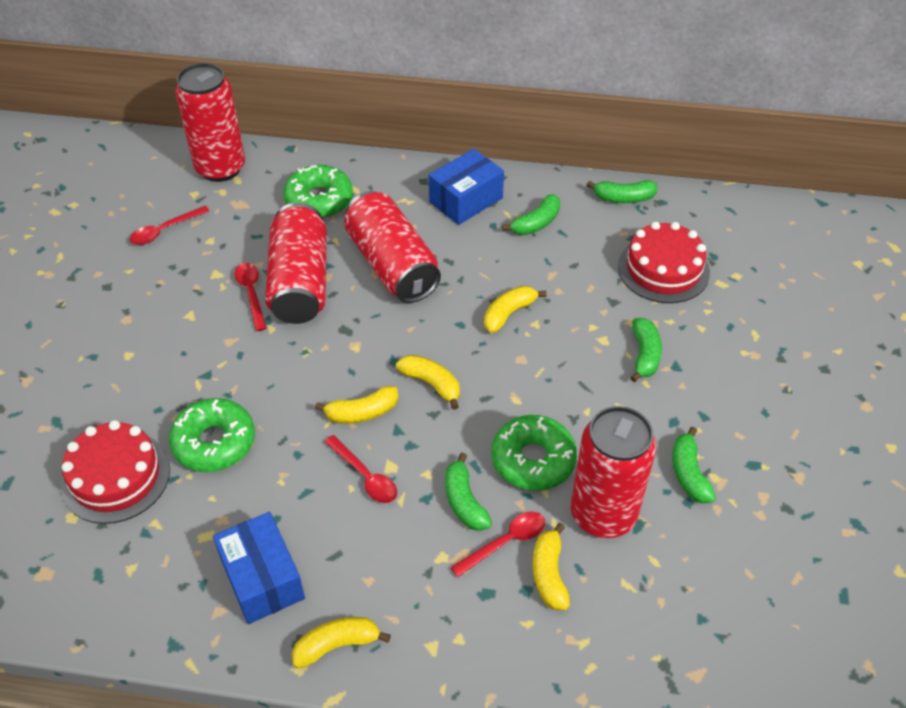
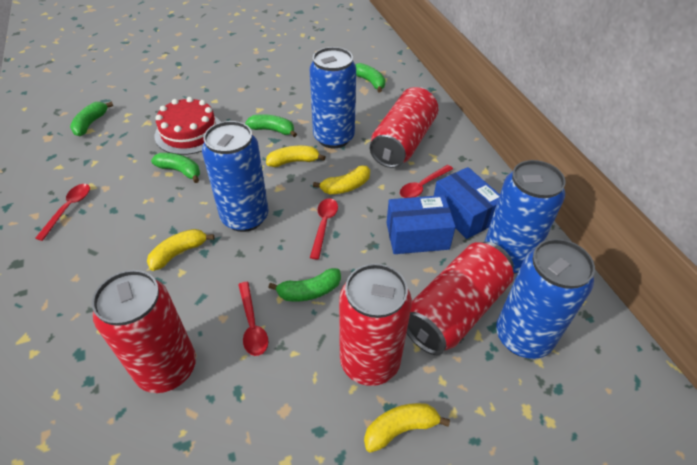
blue can: none = 0 -> [202,121,269,232] [310,47,356,148] [484,160,566,274] [496,239,595,359] = 4
green donut: [169,398,255,472] [283,165,353,218] [491,415,577,491] = 3 -> none = 0
red cake: [61,420,170,524] [618,222,710,303] = 2 -> [155,97,221,155] = 1
yellow banana: [292,617,391,668] [315,386,398,424] [396,355,460,410] [484,286,547,333] [532,523,570,610] = 5 -> [147,229,214,271] [266,146,325,167] [313,165,370,194] [364,403,450,453] = 4

